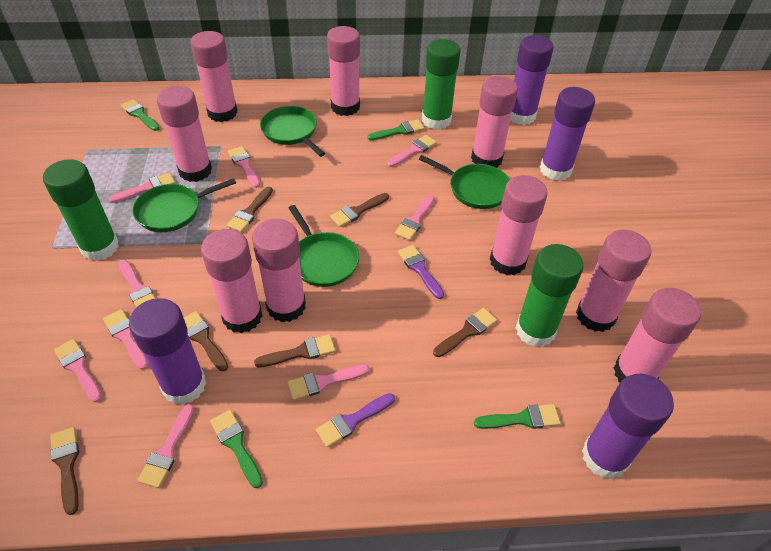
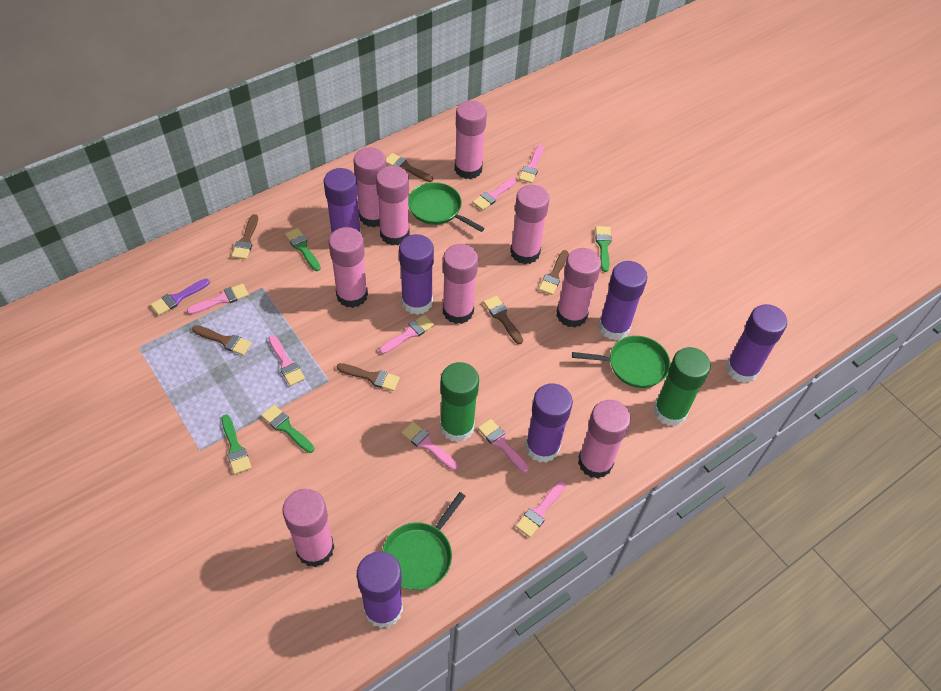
green glue stick: [43,159,119,261] [422,39,460,130] [516,244,583,347] = 3 -> [440,362,479,442] [654,347,711,426] = 2
green pan: [132,178,236,232] [260,106,325,157] [289,205,359,287] [419,155,510,209] = 4 -> [382,492,466,590] [408,182,485,232] [572,336,670,388] = 3
pink brush: [54,339,102,402] [103,309,148,370] [108,173,176,203] [119,260,156,307] [137,404,195,488] [228,146,260,188] [287,364,369,400] [387,135,437,167] [395,195,435,240] = 9 -> [187,284,249,315] [269,335,305,386] [379,315,434,354] [401,422,458,470] [473,178,517,211] [478,419,529,473] [516,481,566,537] [519,145,544,183] = 8
purple brush: [316,393,395,447] [398,245,444,299] = 2 -> [151,279,210,315] = 1
purple glue stick: [129,298,206,405] [510,35,554,125] [540,87,595,181] [582,374,674,479] = 4 -> [324,168,361,234] [357,552,403,628] [399,234,434,315] [525,383,573,463] [598,261,647,340] [726,304,787,383] = 6

